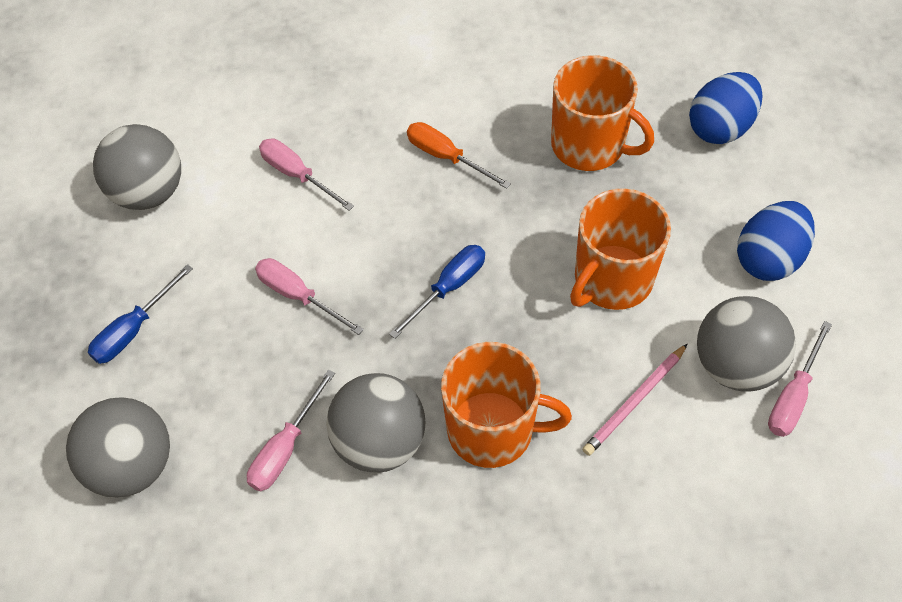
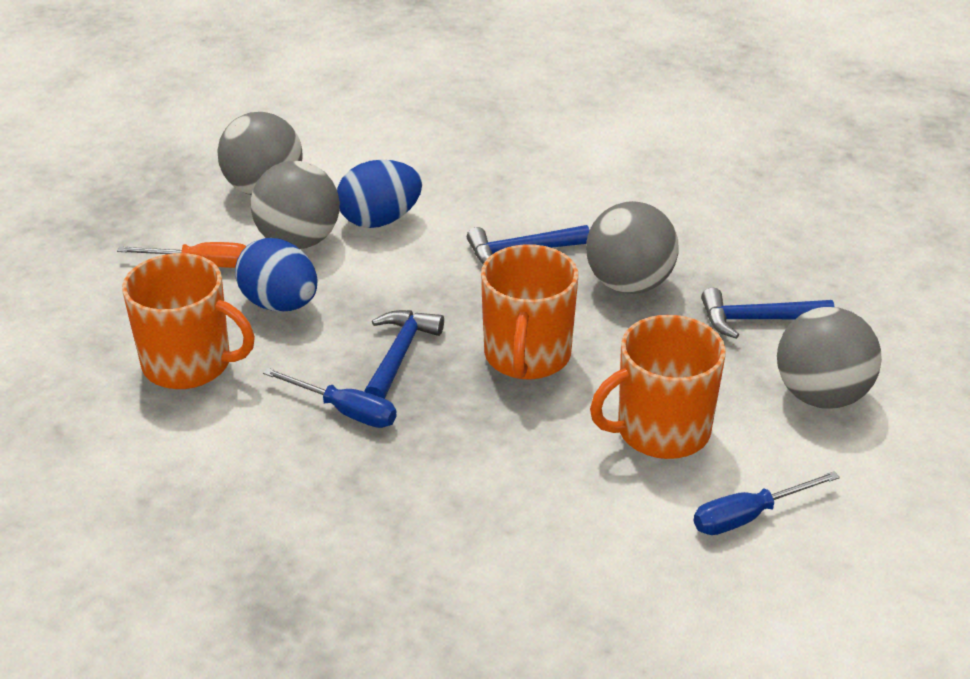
blue hammer: none = 0 -> [364,310,444,399] [467,225,589,264] [701,288,834,339] = 3
pink pencil: [582,344,687,456] = 1 -> none = 0
pink screwdriver: [247,369,335,492] [255,258,364,335] [259,139,354,211] [768,321,832,437] = 4 -> none = 0

